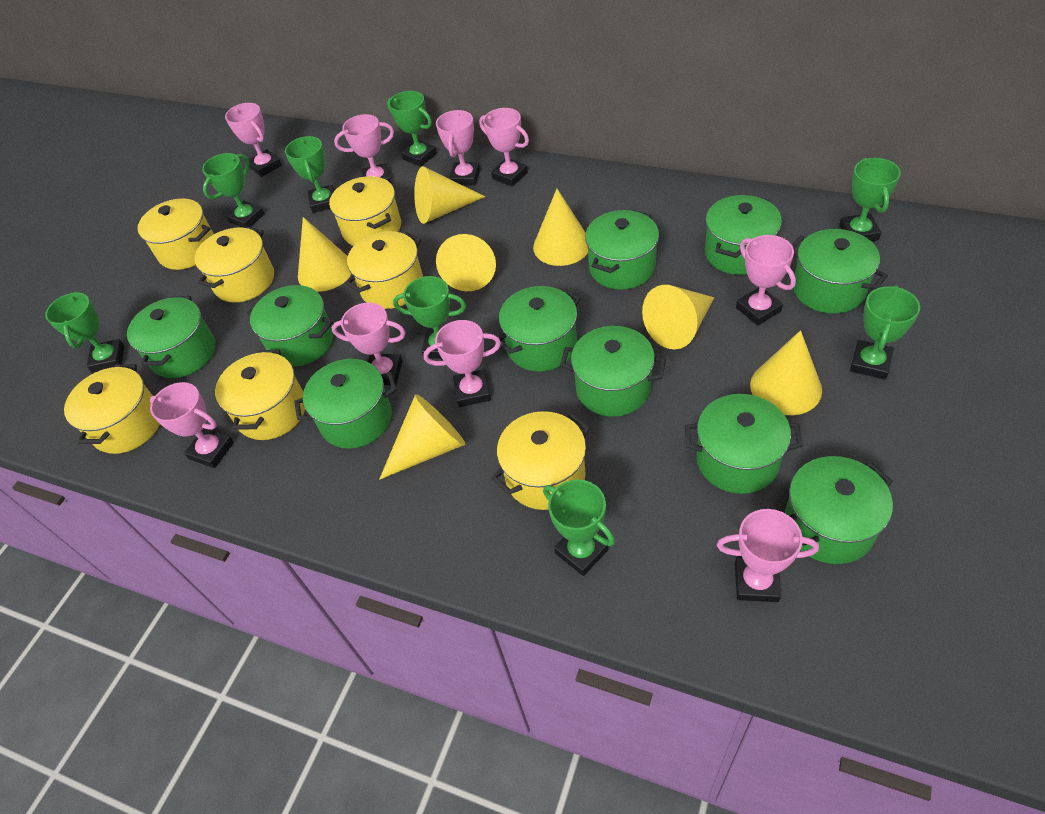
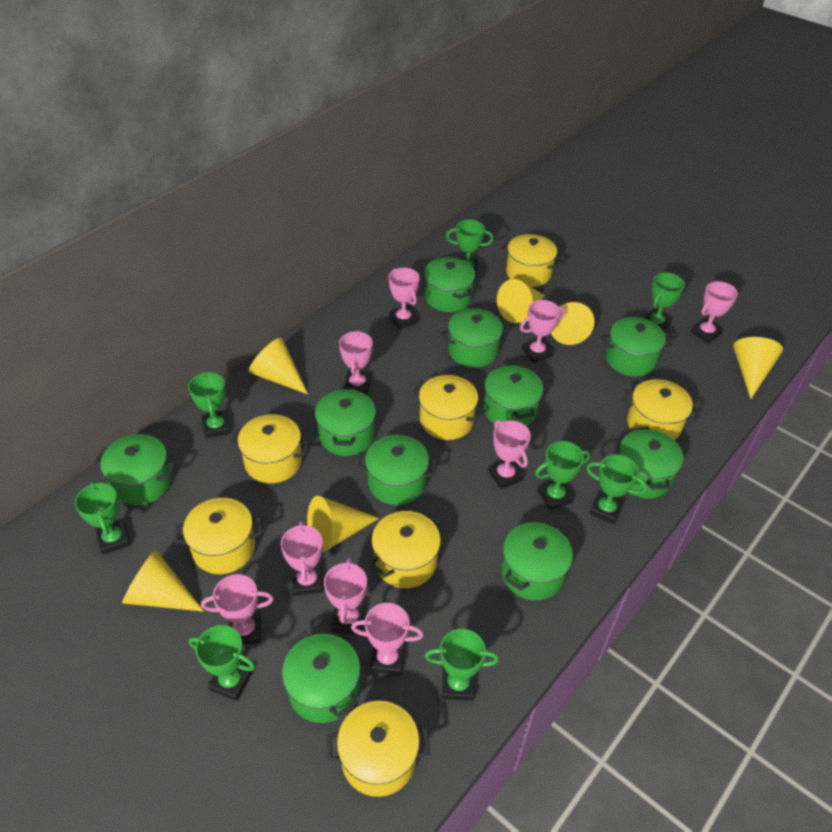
yellow cone: [298,217,351,292] [379,394,465,480] [414,166,485,224] [436,234,496,291] [533,189,588,266] [642,285,714,349] [750,330,822,415] = 7 -> [122,550,204,612] [249,338,308,394] [307,496,380,553] [497,279,545,323] [551,302,595,345] [733,337,783,399] = 6

